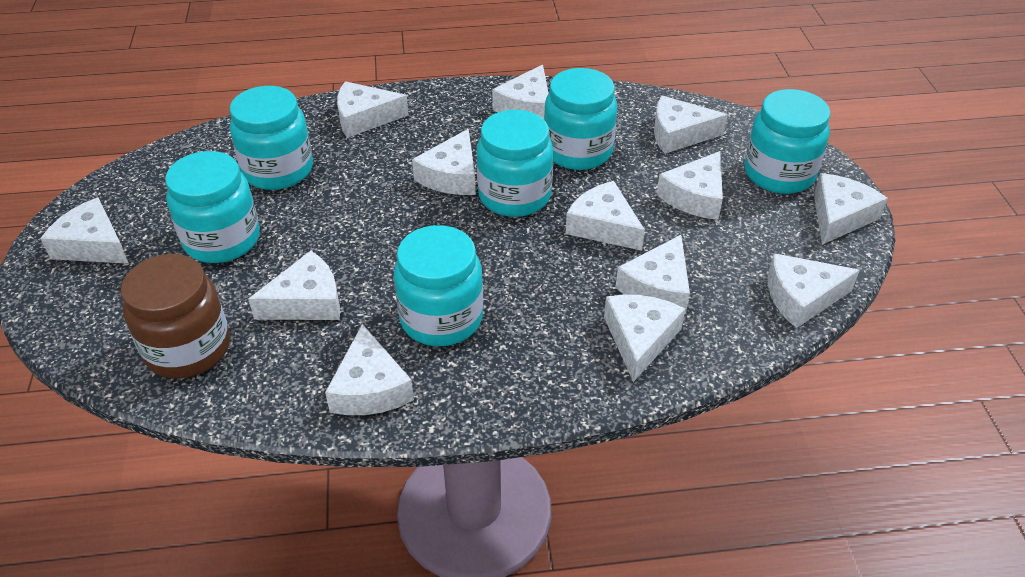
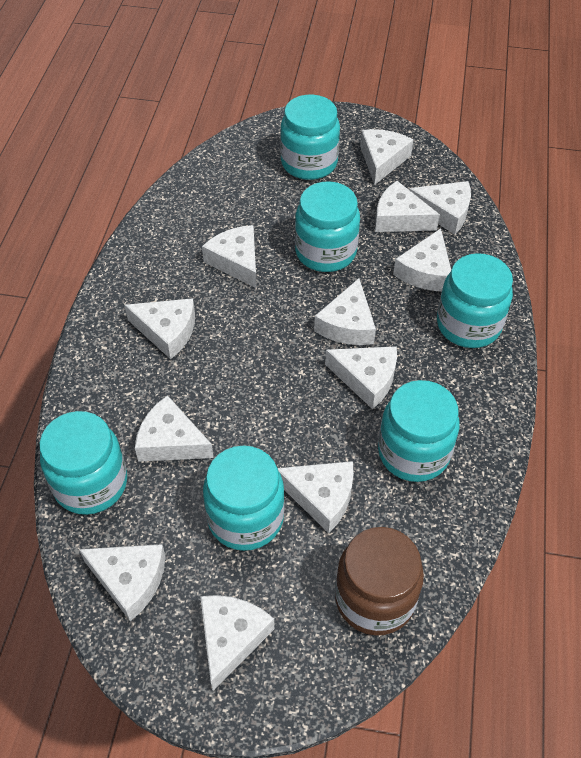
white cheese: [40,197,129,264] [248,251,340,320] [325,324,414,415] [337,81,409,138] [412,129,476,195] [492,65,549,119] [565,181,645,251] [604,295,685,382] [615,235,690,314] [654,96,728,154] [657,151,723,220] [768,253,860,328] [814,173,888,245] = 13 -> [79,544,166,621] [125,298,195,359] [135,395,214,462] [200,595,274,691] [202,225,257,288] [278,461,354,533] [314,278,376,345] [325,346,397,409] [360,129,413,185] [375,181,440,232] [393,228,451,291] [409,181,471,235] = 12

